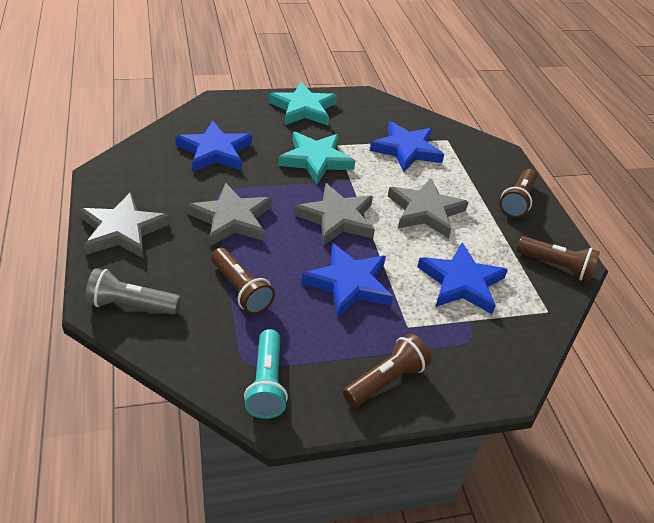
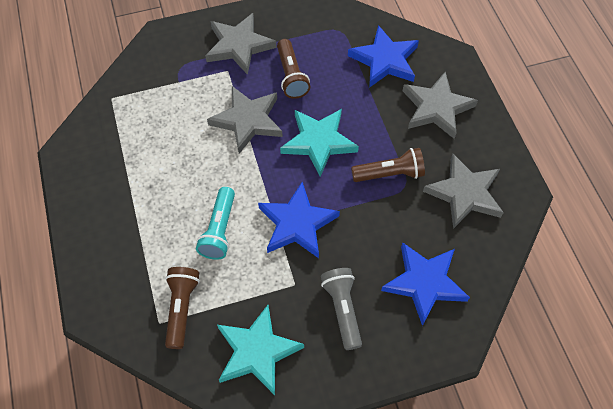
blue star: [175,120,252,172] [301,243,393,318] [370,121,444,172] [417,243,508,314] = 4 -> [258,182,340,258] [348,25,419,88] [381,242,470,326] = 3
brown flashlight: [211,248,275,315] [343,333,431,407] [500,169,537,218] [517,236,600,282] = 4 -> [165,267,200,349] [277,39,310,99] [351,148,425,182] = 3

